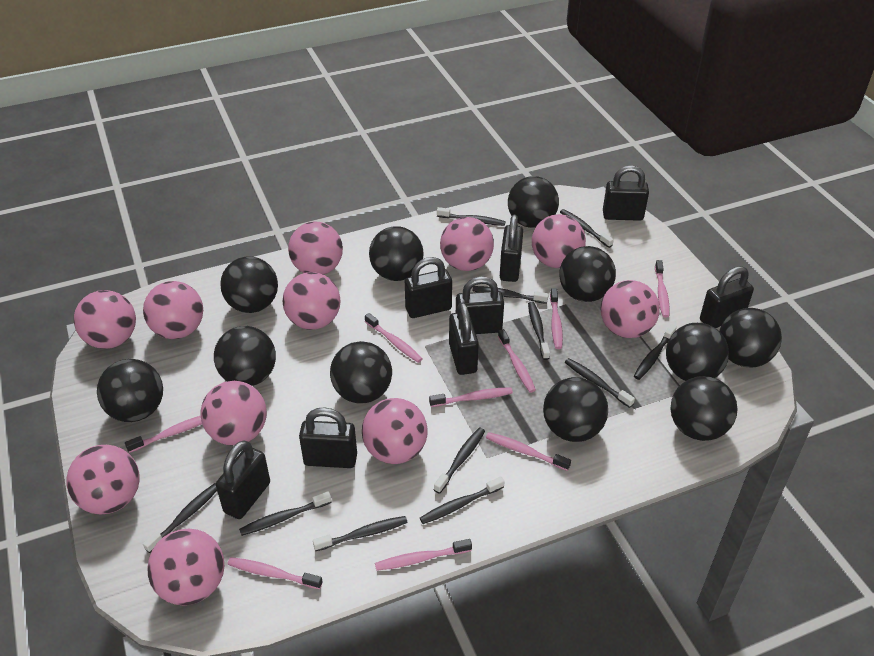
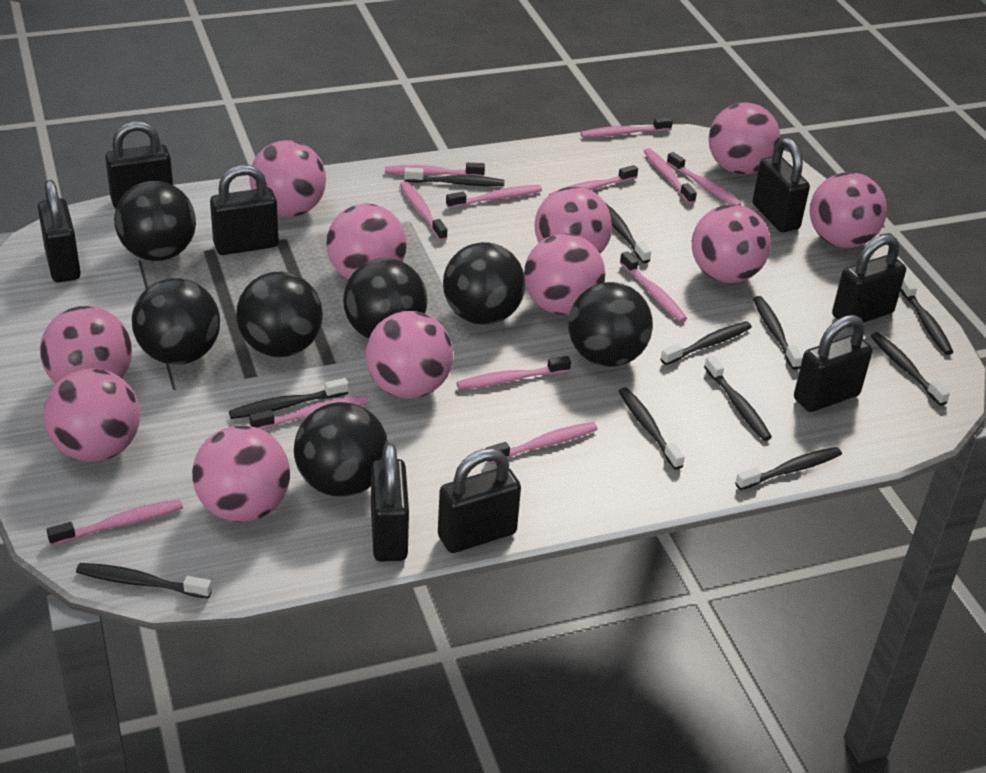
black ball: [97,359,163,422] [214,326,276,386] [220,257,278,313] [330,341,392,404] [369,226,424,281] [508,176,559,228] [543,377,608,442] [559,246,616,302] [666,323,729,381] [671,376,738,441] [720,308,782,368] = 11 -> [114,181,196,261] [132,278,220,365] [236,272,323,357] [294,402,388,497] [343,258,428,339] [443,242,525,325] [568,282,653,367] = 7
pink toothbrush: [125,416,202,453] [227,557,322,589] [365,313,423,363] [375,539,472,571] [429,387,513,407] [486,432,571,471] [498,329,536,393] [550,288,563,349] [655,260,670,318] = 9 -> [47,499,183,546] [249,395,370,430] [385,163,485,177] [400,181,447,241] [446,185,542,209] [456,356,571,390] [486,422,598,464] [549,165,638,195] [580,117,673,138] [620,251,687,322] [644,148,697,204] [667,152,742,205] = 12

